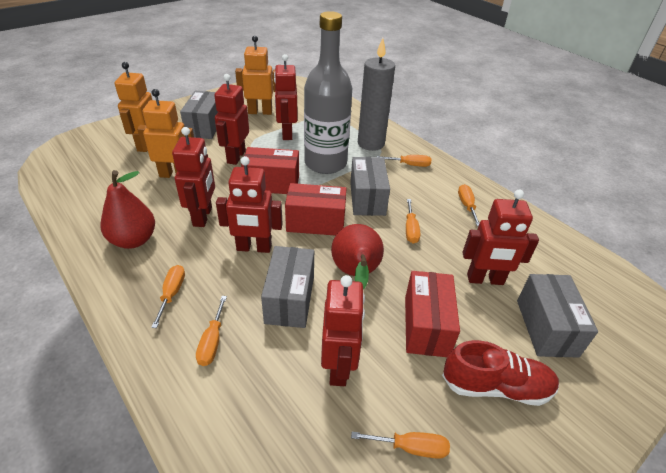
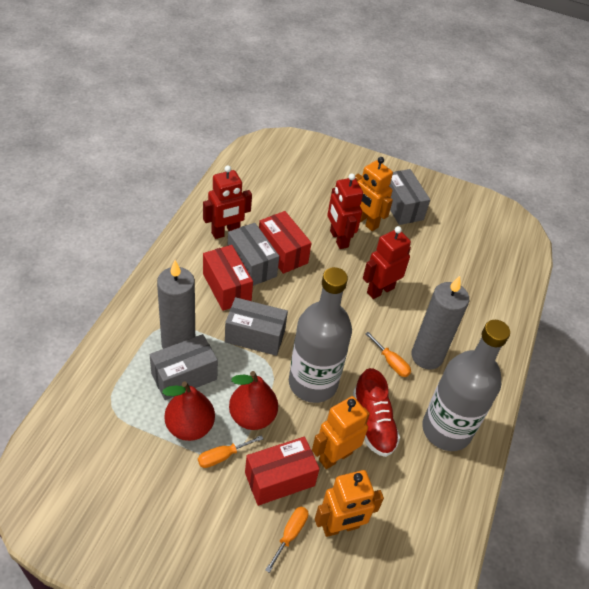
grey bottle: [304,11,352,174] = 1 -> [289,267,352,403] [422,320,510,451] = 2
grey candle: [358,38,395,151] = 1 -> [157,260,195,349] [411,276,469,370] = 2
orange screwdriver: [151,265,185,328] [196,296,227,366] [351,432,450,459] [377,155,431,167] [406,199,420,244] [458,184,480,226] = 6 -> [198,435,263,468] [265,507,308,573] [365,332,411,377] = 3
red robot: [172,127,215,227] [214,74,249,165] [216,156,283,253] [274,54,298,140] [321,275,365,386] [463,190,539,285] = 6 -> [203,165,252,239] [327,174,363,249] [363,226,411,299] = 3

